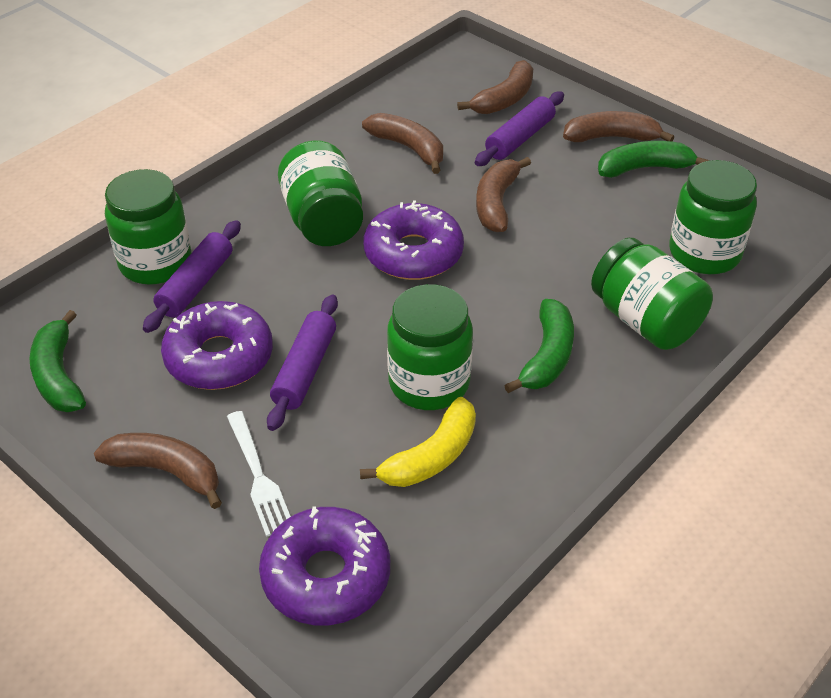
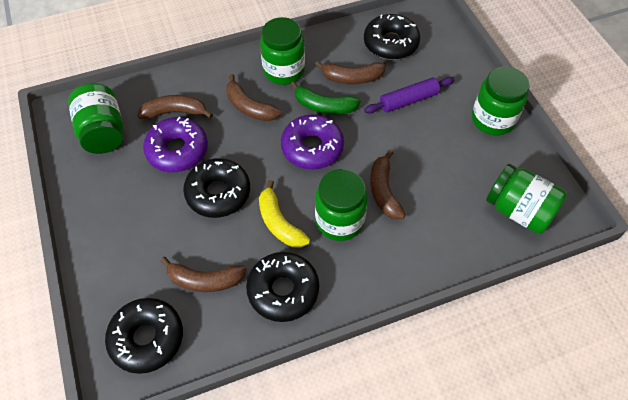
black donut: none = 0 -> [105,298,183,374] [183,158,250,218] [246,252,319,322] [364,14,420,60] = 4
green banana: [30,310,86,412] [504,299,574,393] [598,141,710,178] = 3 -> [291,81,361,114] = 1
purple donut: [161,301,273,390] [259,506,390,625] [364,200,464,280] = 3 -> [143,117,208,172] [281,114,344,170] = 2
purple rolling pin: [143,220,241,333] [267,295,338,431] [475,91,564,166] = 3 -> [364,77,454,114] = 1
white fork: [227,411,291,537] = 1 -> none = 0

